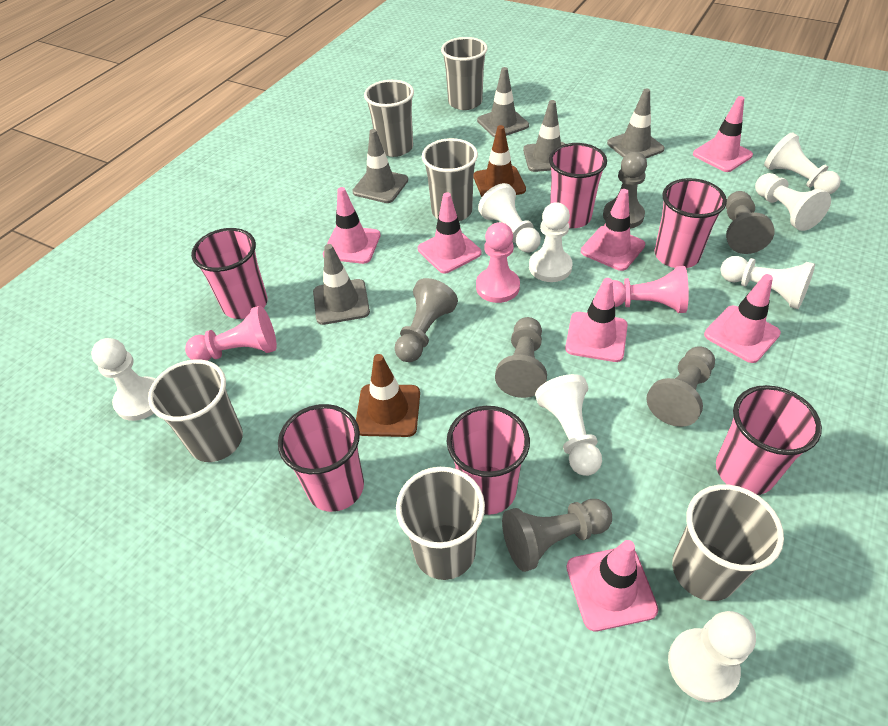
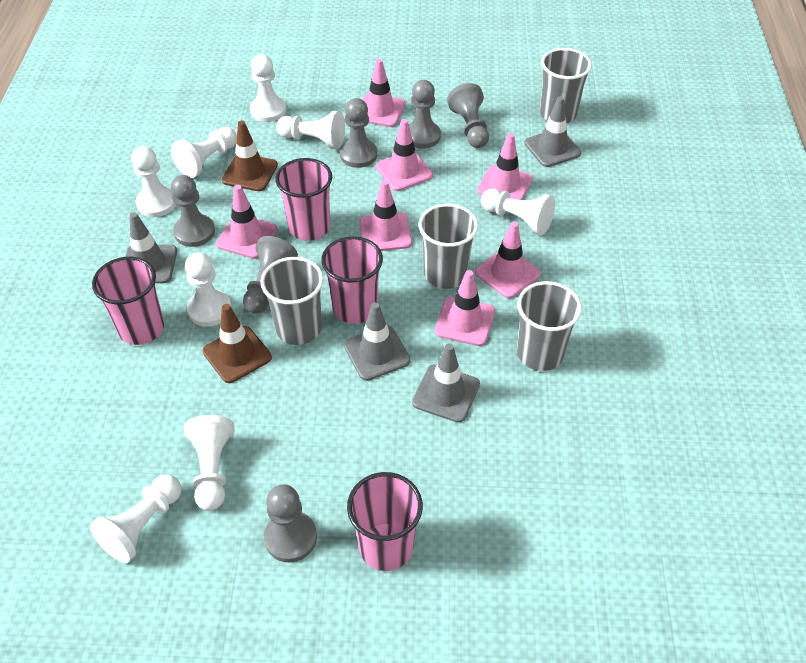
grey cup: [148,359,243,462] [364,80,414,157] [396,467,485,580] [422,138,478,221] [441,37,488,110] [672,484,784,601] = 6 -> [260,257,323,345] [419,204,478,289] [517,281,582,371] [540,48,592,123] = 4
grey traffic cone: [313,244,370,325] [352,129,408,203] [477,67,529,138] [523,100,565,172] [607,89,665,158] = 5 -> [125,212,177,283] [344,302,411,381] [412,344,480,423] [524,96,581,167] = 4
pink cup: [191,228,268,319] [278,404,364,512] [447,406,530,515] [549,143,607,228] [655,178,727,268] [716,385,822,495] = 6 -> [92,257,164,345] [275,158,332,241] [321,236,383,324] [347,472,423,571] = 4
pink pawn: [185,306,277,361] [476,222,520,303] [612,266,689,313] = 3 -> none = 0

